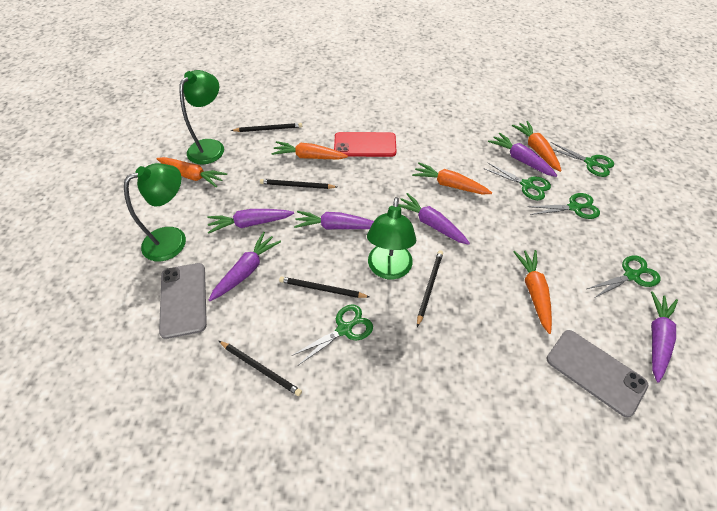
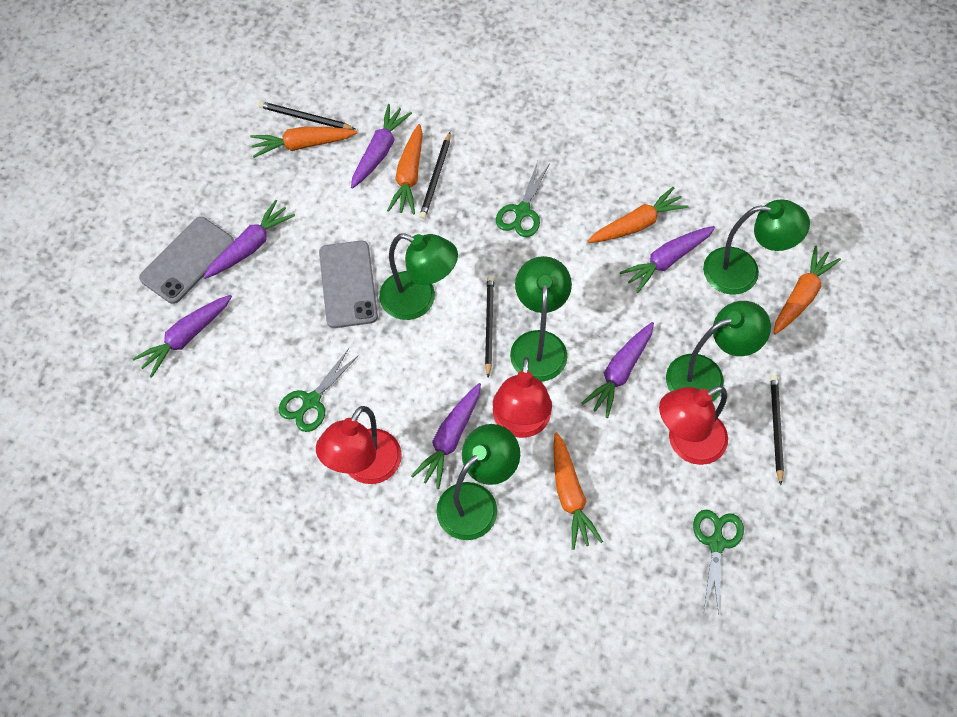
black pencil: [219,341,302,396] [231,123,302,132] [260,179,337,189] [279,276,369,298] [417,250,443,327] = 5 -> [258,101,355,130] [419,132,450,219] [485,276,494,378] [771,375,784,485] = 4
green lamp: [124,163,186,261] [179,70,224,164] [367,197,416,280] = 3 -> [379,233,458,320] [436,424,520,540] [510,256,572,381] [666,301,771,402] [703,199,810,295] = 5
green scissors: [291,304,373,365] [483,163,551,200] [527,193,600,219] [551,142,614,177] [587,255,661,298] = 5 -> [279,348,360,432] [496,161,550,237] [693,510,744,615] = 3
red lamp: none = 0 -> [316,406,402,484] [493,357,552,438] [659,386,728,465] = 3
red phone: [334,132,397,157] = 1 -> none = 0

